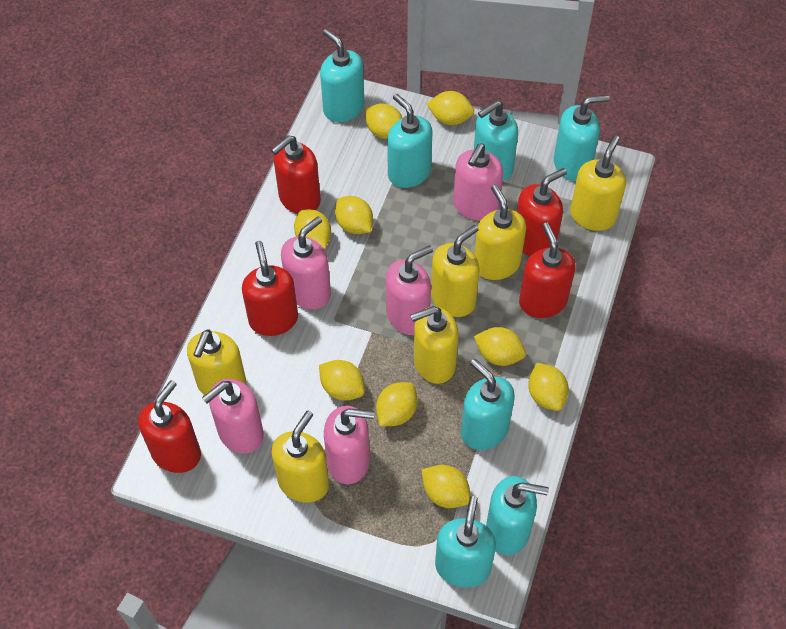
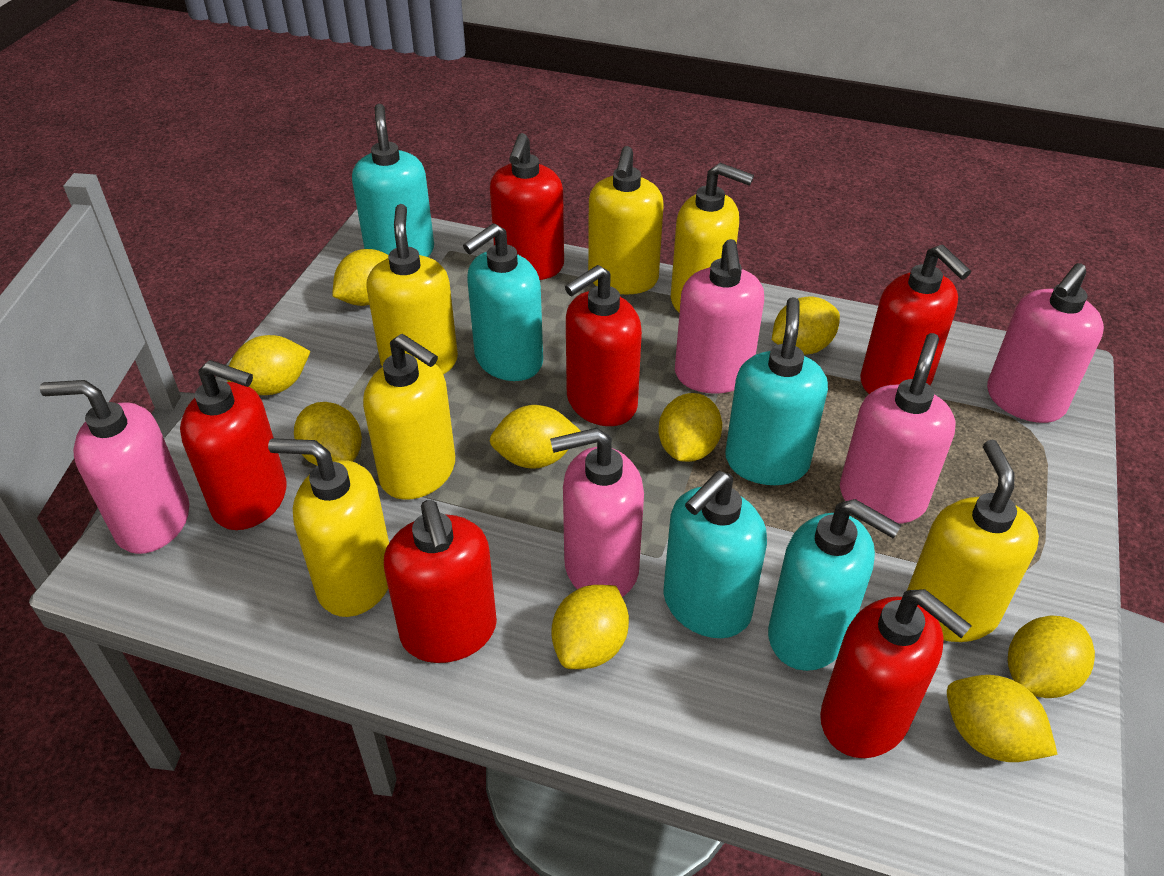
red soap dispenser: [138,380,201,473] [242,241,298,336] [271,135,321,214] [517,168,567,257] [519,223,576,318] = 5 -> [180,360,287,530] [384,500,497,663] [490,133,564,280] [565,265,642,426] [820,589,972,758] [860,245,971,394] = 6
turquoise soap dispenser: [320,29,364,122] [387,94,432,188] [435,496,496,587] [461,359,515,450] [474,100,518,181] [486,476,549,555] [554,95,610,181] = 7 -> [352,104,434,257] [463,223,543,381] [664,471,767,638] [725,297,828,485] [768,499,901,671] = 5

